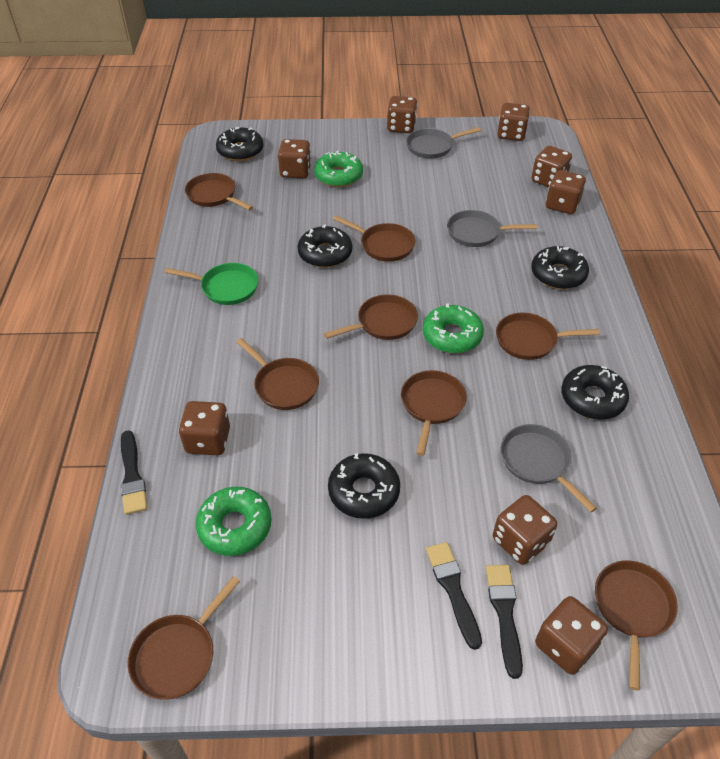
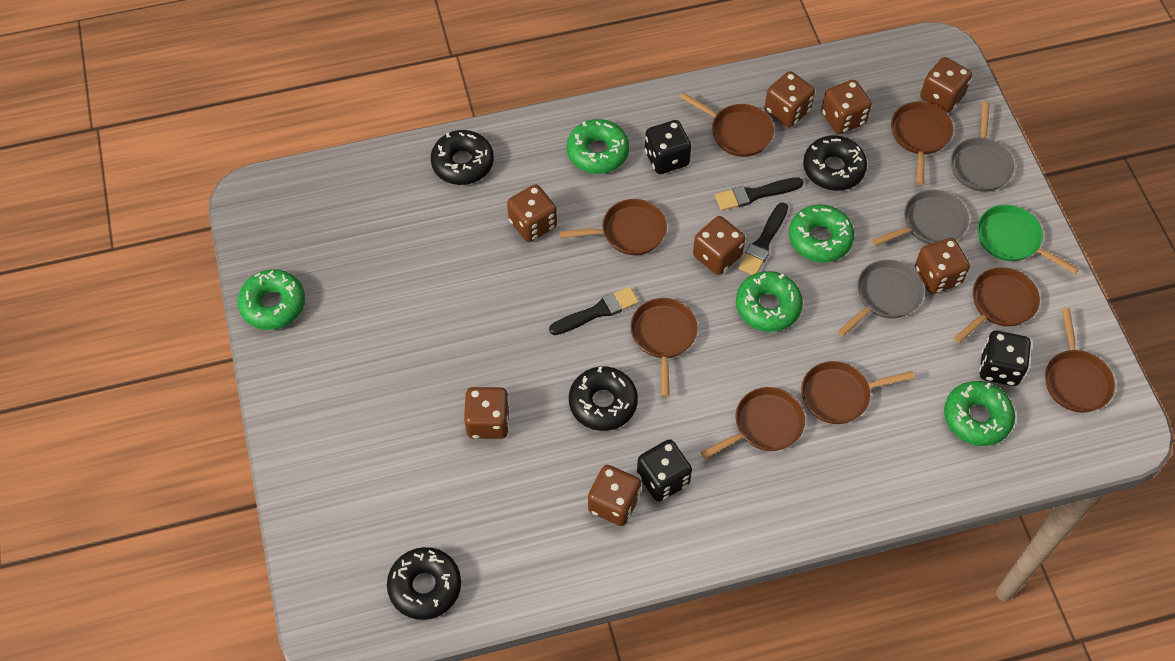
black dice: none = 0 -> [637,439,692,501] [645,120,691,174] [979,331,1031,386] = 3
black donut: [216,127,264,161] [297,225,352,268] [328,453,400,519] [531,246,589,289] [561,365,629,420] = 5 -> [387,547,461,620] [431,130,494,185] [569,366,638,431] [803,135,867,191] = 4
green donut: [196,487,272,556] [314,151,363,187] [423,304,484,353] = 3 -> [237,269,305,330] [567,119,629,174] [736,271,803,332] [789,204,854,262] [944,381,1015,446] = 5

